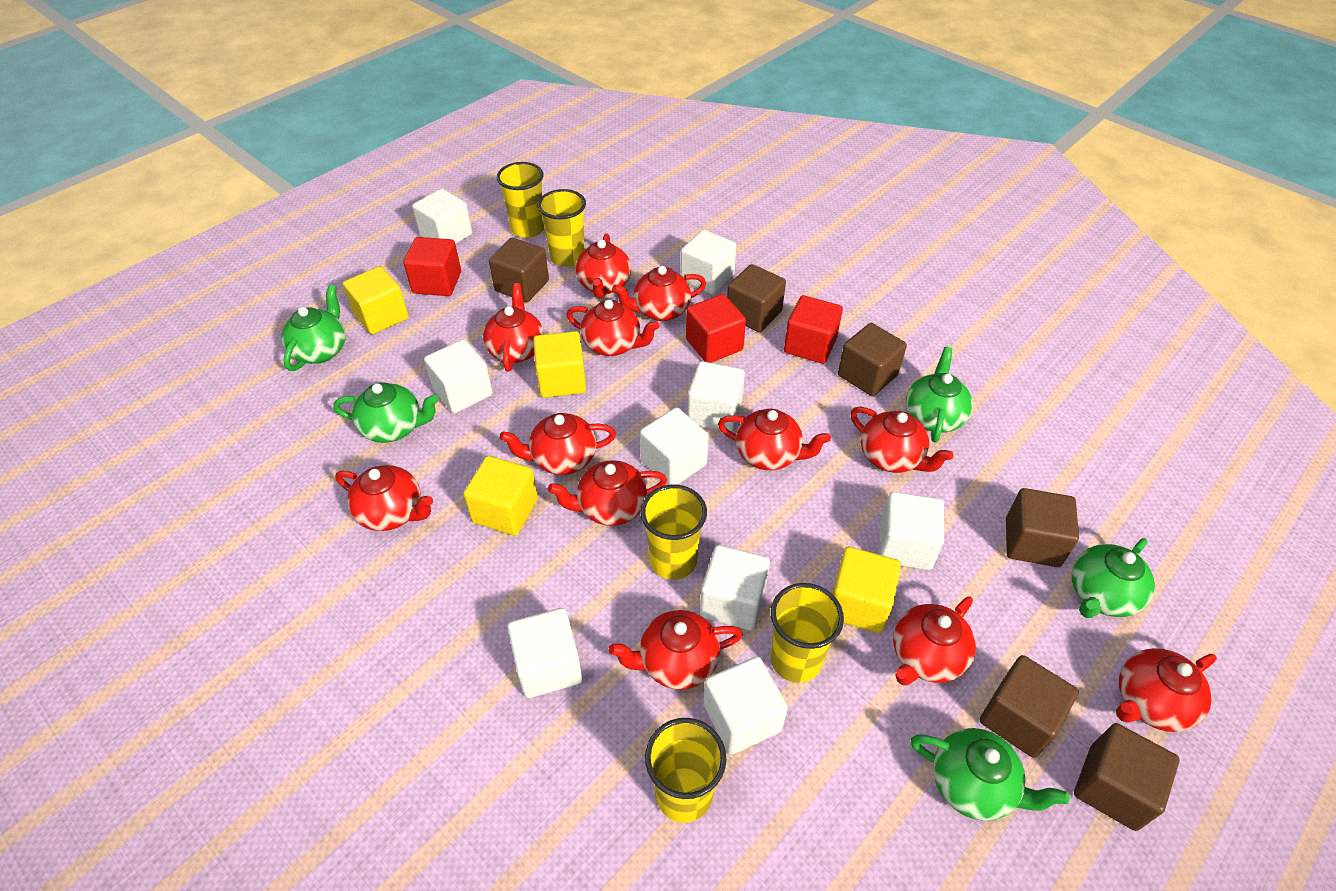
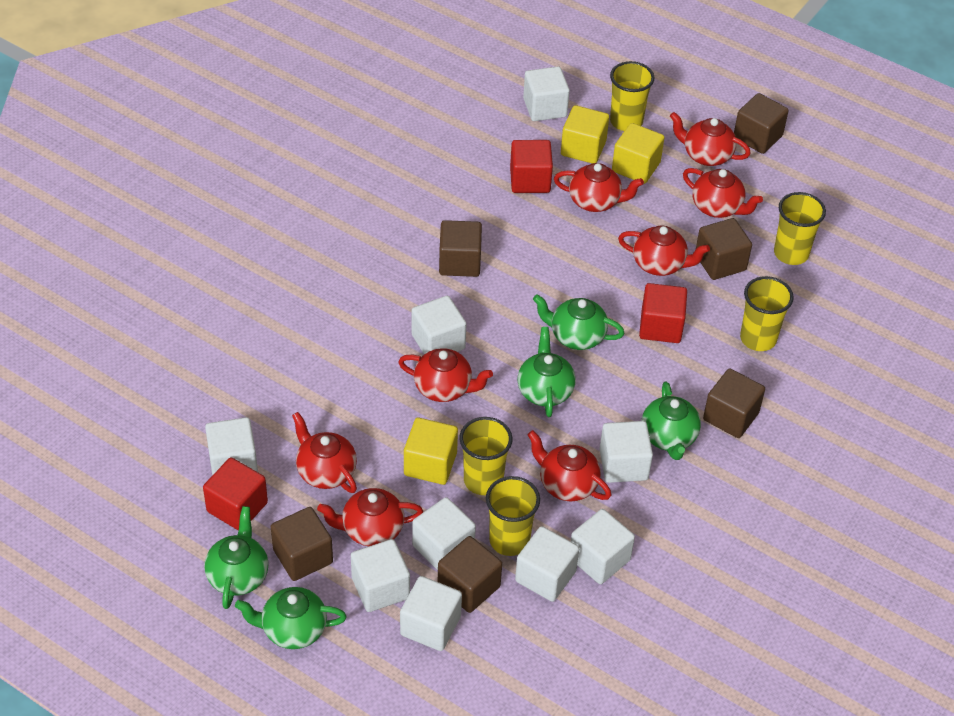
red teapot: [335,465,433,531] [483,283,544,371] [500,413,616,475] [548,460,667,526] [567,300,659,356] [575,234,631,298] [609,610,743,690] [612,266,706,321] [718,409,831,470] [850,407,954,473] [893,596,976,685] [1116,648,1217,732] = 12 -> [292,412,357,493] [317,488,423,546] [398,349,493,402] [527,430,611,501] [554,163,644,212] [618,225,710,276] [670,112,751,166] [683,168,763,218] = 8
yellow cube: [343,266,409,335] [464,456,538,536] [533,331,586,398] [832,547,901,633] = 4 -> [404,418,458,485] [561,105,609,163] [612,123,665,184] = 3

